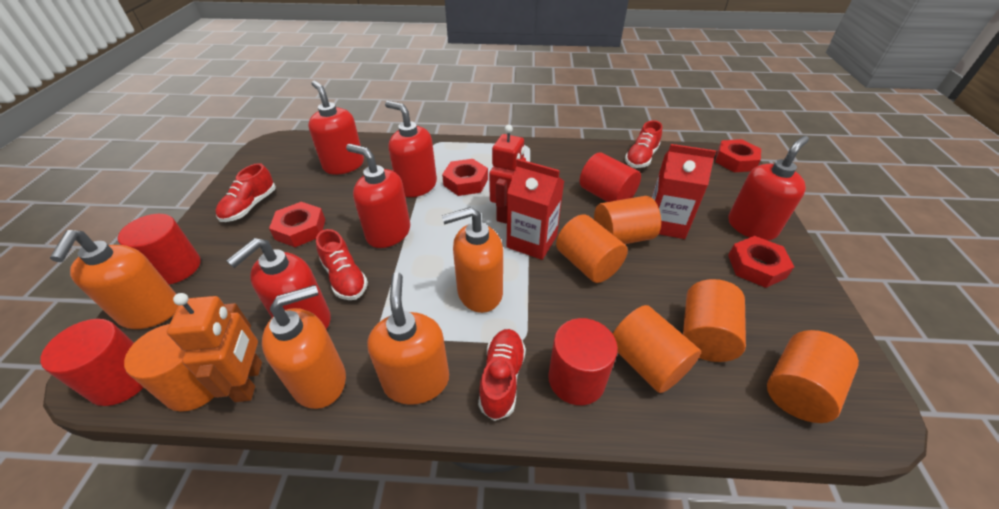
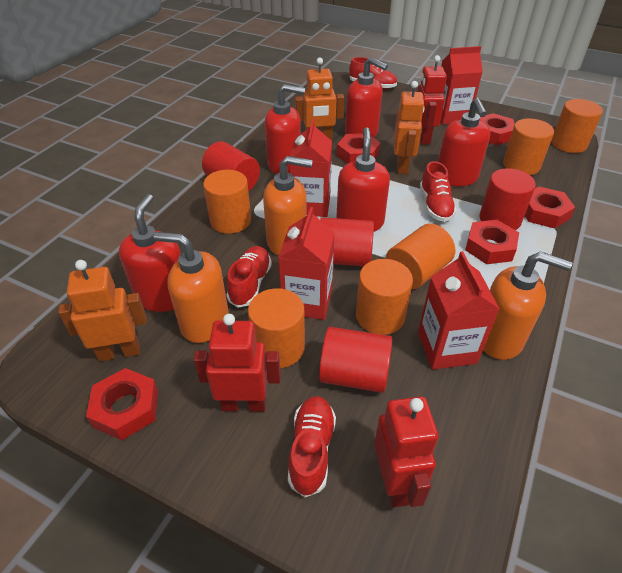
orange robot: [167,293,262,402] = 1 -> [58,260,147,361] [295,58,344,141] [394,81,425,174] = 3
orange soap dispenser: [50,230,179,329] [262,285,346,409] [367,272,449,405] [442,207,503,313] = 4 -> [154,232,229,343] [263,156,313,256] [483,251,572,360] = 3
red carton: [507,159,564,260] [652,144,716,239] = 2 -> [278,207,335,320] [289,119,332,217] [418,251,499,370] [441,46,483,125] = 4
red nut: [269,202,325,247] [442,159,488,196] [715,139,761,172] [728,236,794,288] = 4 -> [86,368,158,440] [337,133,380,164] [465,220,519,264] [480,113,515,145] [525,187,575,229] = 5
red robot: [489,125,526,224] = 1 -> [194,314,281,412] [374,396,439,507] [417,55,447,145] = 3

